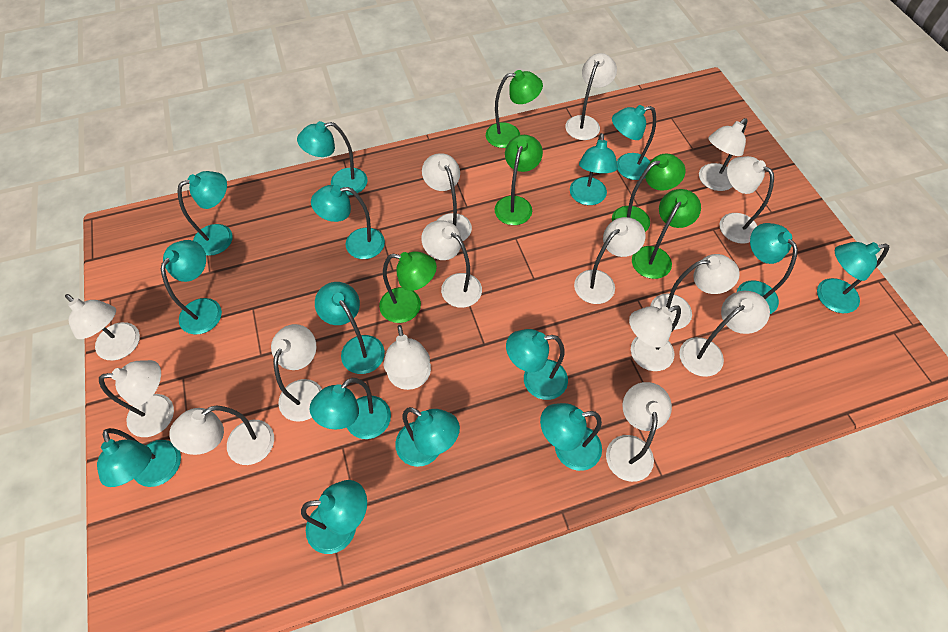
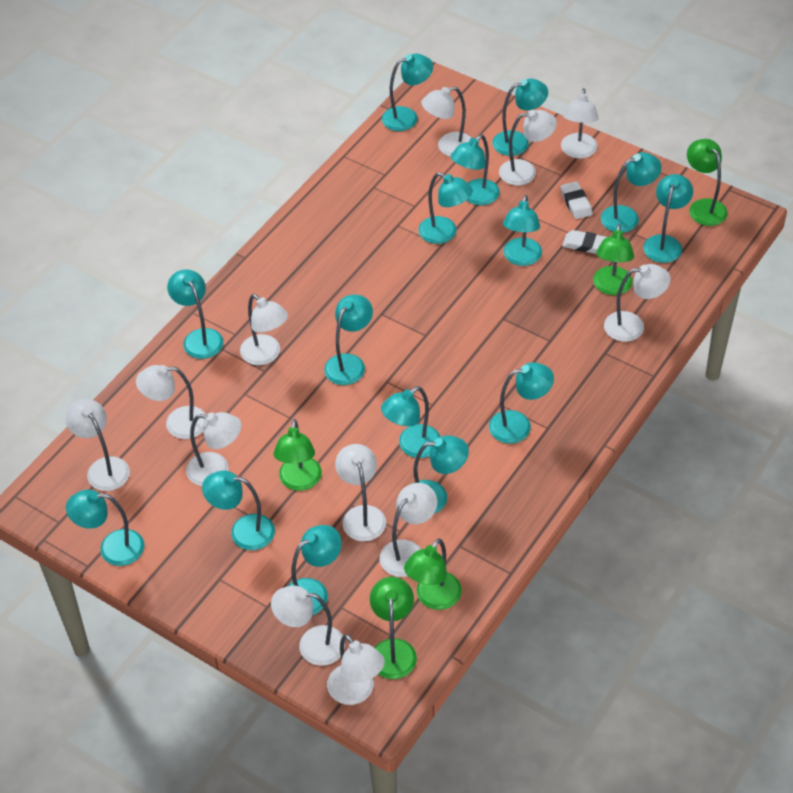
white eraser: none = 0 -> [560,181,592,219] [562,230,607,254] = 2
white lamp: [65,294,140,360] [99,360,174,437] [169,406,274,465] [271,324,322,422] [384,325,431,390] [421,220,482,308] [422,153,472,241] [565,53,617,140] [574,217,645,304] [606,382,672,482] [629,305,681,371] [650,254,740,330] [679,291,770,377] [699,118,748,191] [719,156,774,244] = 15 -> [65,399,130,491] [136,365,207,439] [186,412,242,486] [240,294,288,365] [271,586,345,666] [327,634,385,705] [335,444,386,541] [380,483,437,577] [421,86,471,157] [499,110,557,185] [561,88,599,158] [604,264,671,342] = 12

